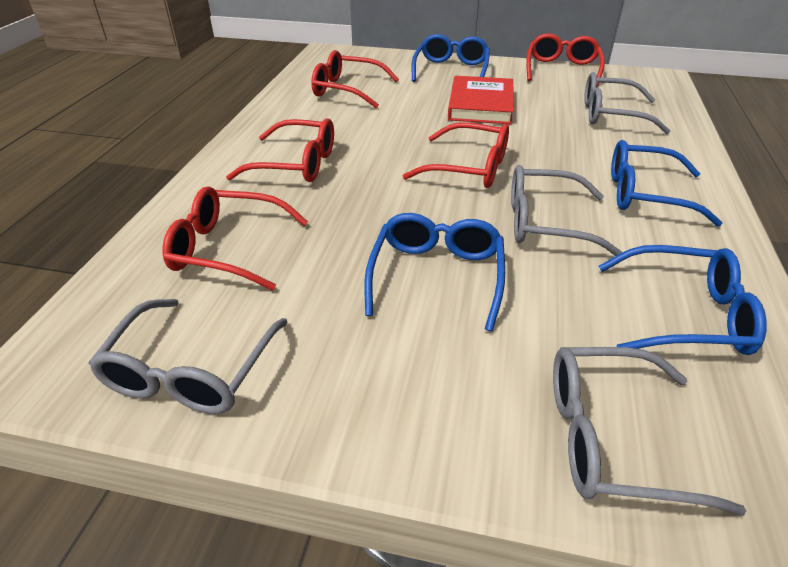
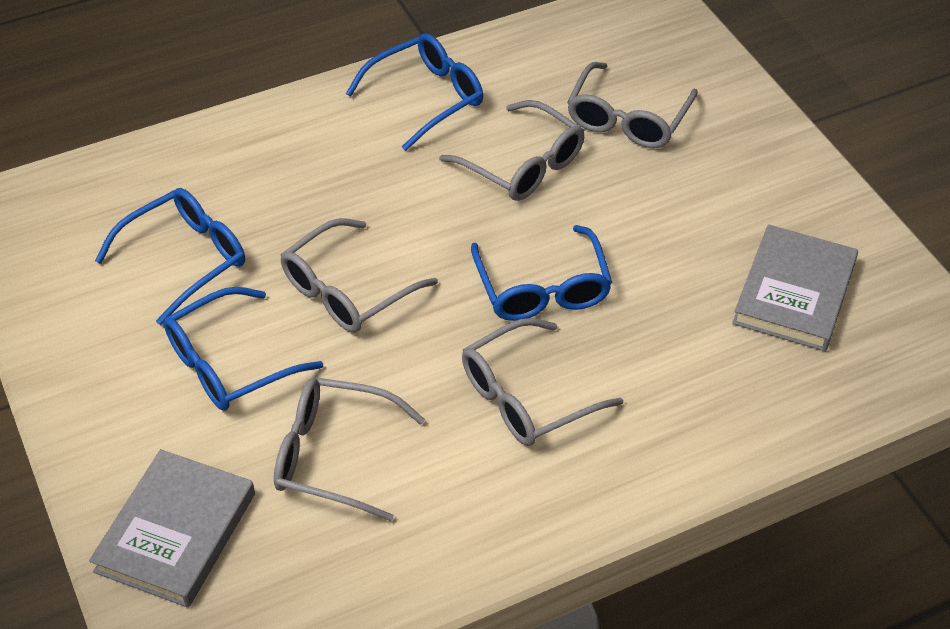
grey book: none = 0 -> [89,449,255,608] [732,225,858,351] = 2
grey glasses: [88,299,288,414] [511,165,622,256] [553,347,746,516] [584,72,670,134] = 4 -> [274,377,425,521] [281,218,438,332] [439,100,584,201] [462,318,623,446] [567,62,698,148] = 5
red book: [448,76,514,124] = 1 -> none = 0
red glasses: [162,186,308,291] [226,118,334,182] [311,50,399,108] [403,122,509,188] [526,33,605,86] = 5 -> none = 0

